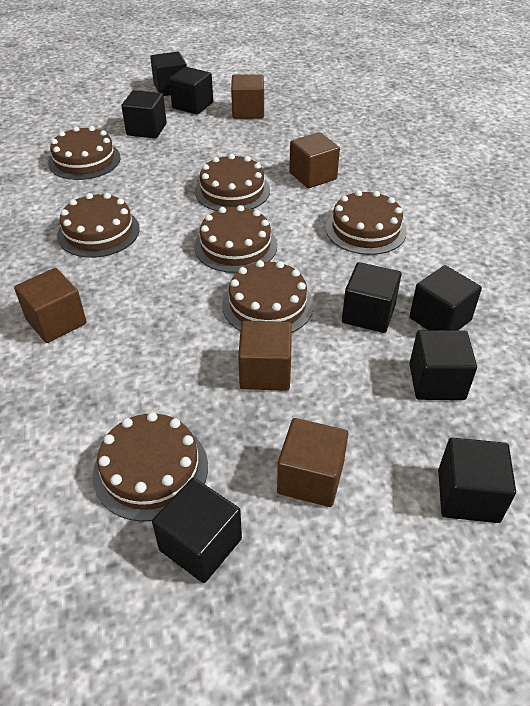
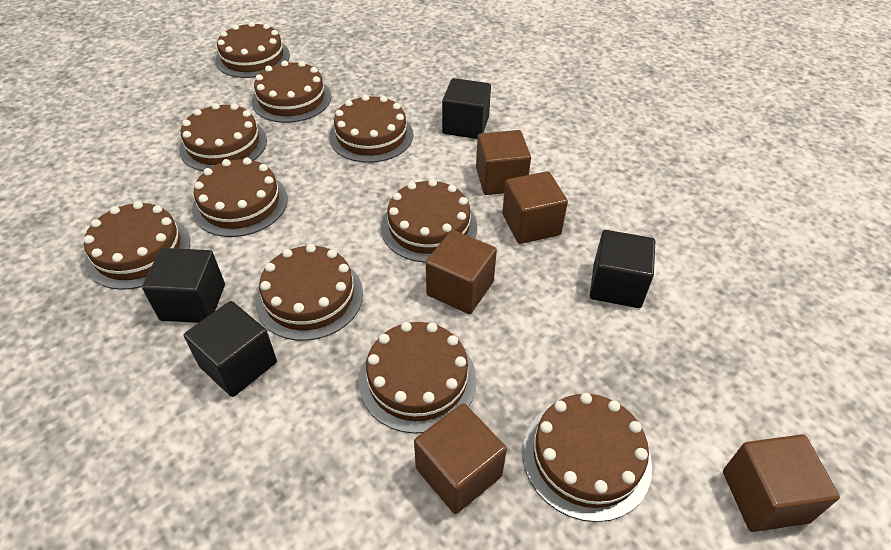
black cube: [122,90,167,139] [150,52,187,96] [152,478,242,583] [169,67,213,115] [342,262,402,333] [409,265,482,330] [409,330,477,400] [438,437,516,523] = 8 -> [142,248,225,323] [184,301,277,397] [442,78,491,139] [590,230,655,308] = 4
brown cake: [48,126,121,180] [57,193,140,258] [93,412,208,522] [194,205,277,273] [195,154,270,211] [222,260,314,333] [326,190,407,255] = 7 -> [84,201,190,290] [179,103,267,171] [192,158,288,237] [215,22,290,78] [252,60,331,123] [256,244,363,341] [329,95,413,163] [359,322,477,434] [381,179,477,263] [523,393,652,522] = 10

